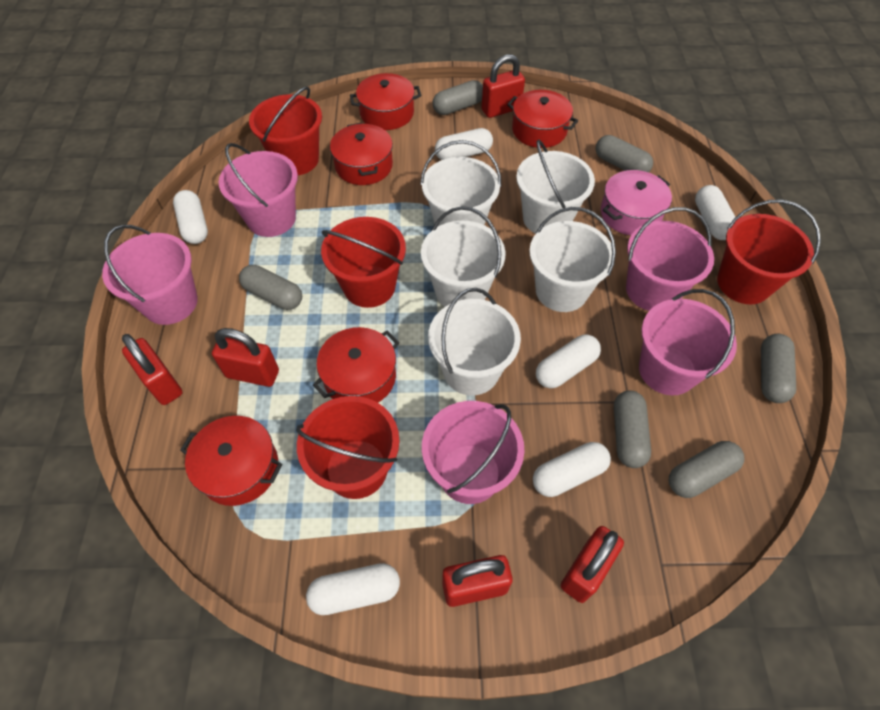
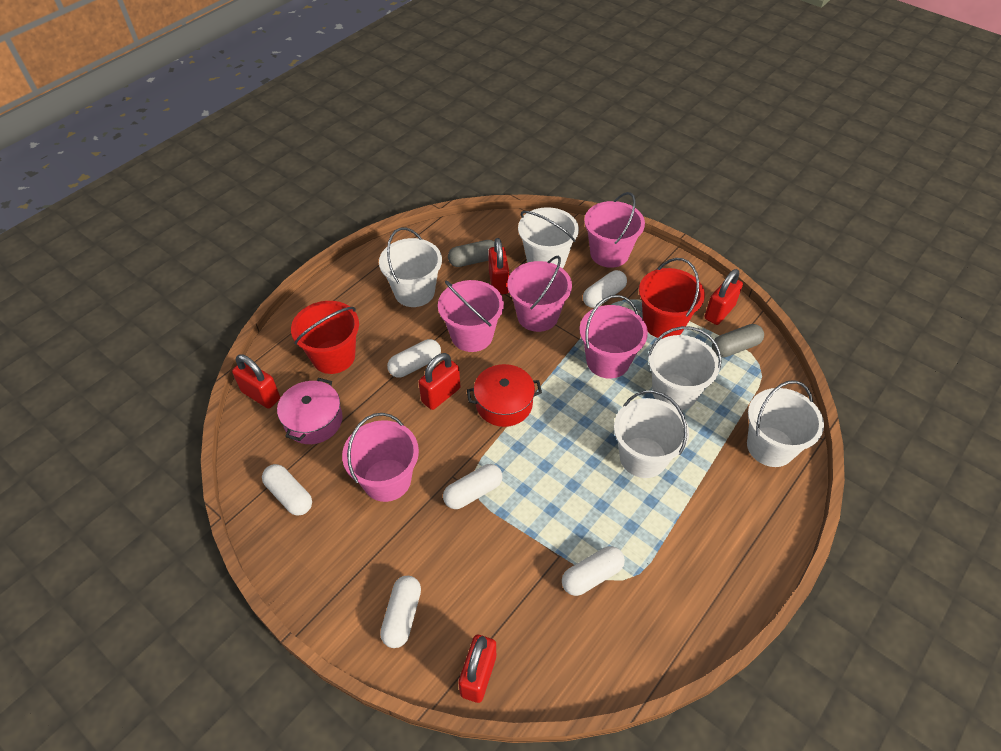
grey capsule: [239,265,302,310] [433,80,483,115] [595,135,653,173] [614,391,651,468] [669,441,744,498] [761,334,796,403] = 6 -> [448,240,494,267] [712,324,764,358] = 2
red bucket: [249,86,322,175] [296,396,399,499] [321,217,406,308] [717,200,821,304] = 4 -> [291,301,359,374] [639,258,705,339] = 2
red pot: [180,416,282,506] [313,327,399,402] [330,123,393,185] [350,73,421,130] [507,90,578,148] = 5 -> [467,364,542,427] = 1

